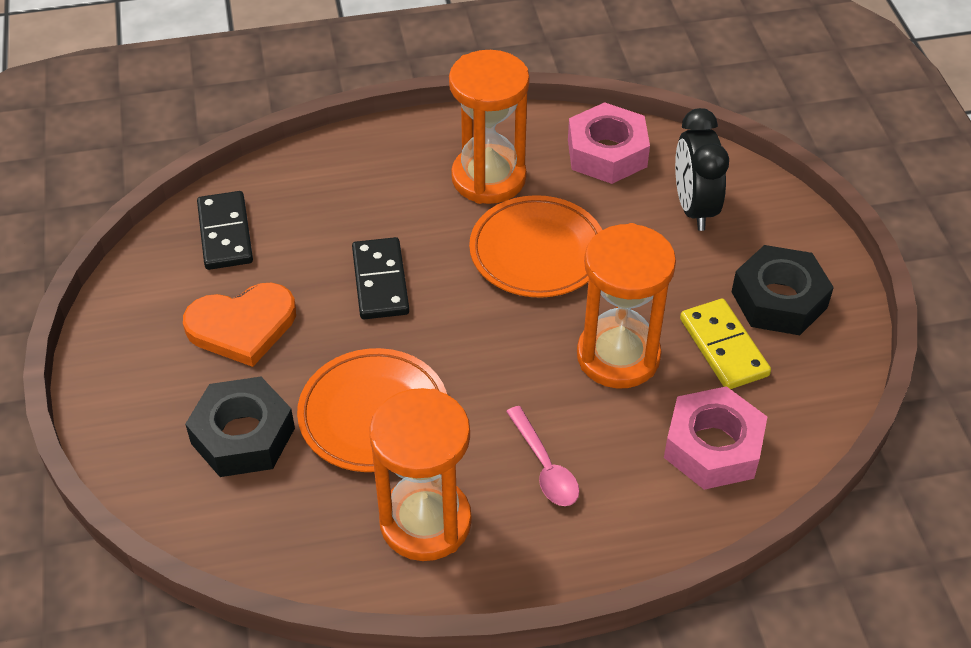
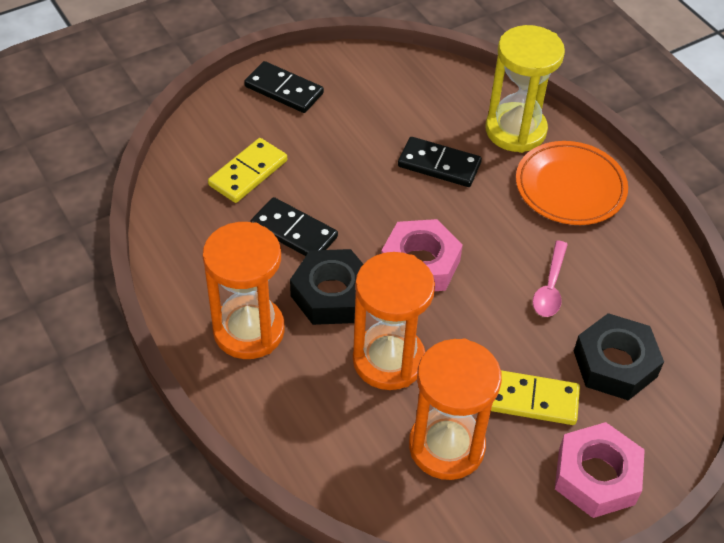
black clock: [675,108,729,231] = 1 -> none = 0
black domino: [197,191,253,270] [352,237,409,319] = 2 -> [244,61,324,113] [250,197,338,256] [398,137,482,187] = 3
orange heart: [183,283,296,367] = 1 -> none = 0
orange plate: [297,348,447,472] [469,195,602,298] = 2 -> [516,141,628,225] = 1
yellow domino: [680,299,771,389] = 1 -> [208,138,287,203] [491,370,580,425] = 2
yellow hourglass: none = 0 -> [485,25,565,153] = 1

